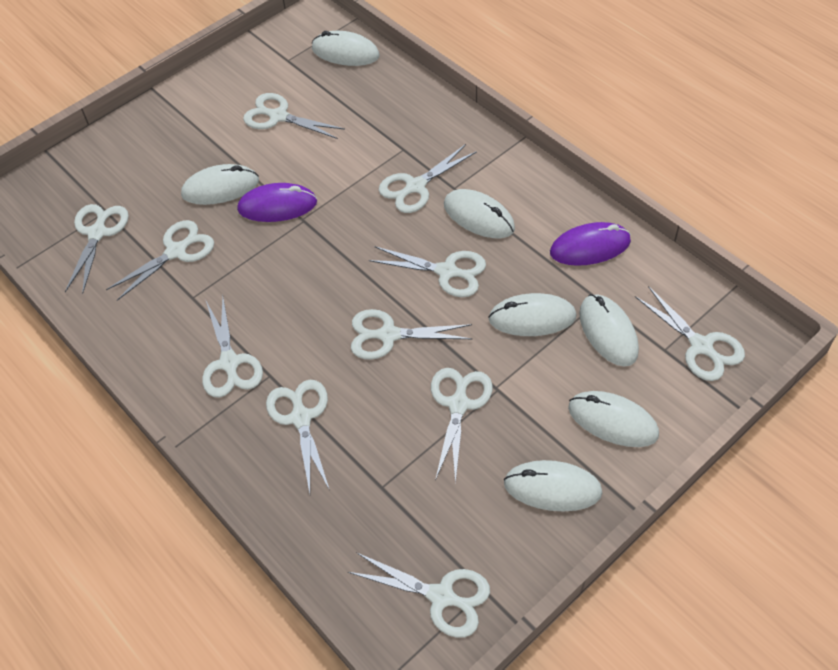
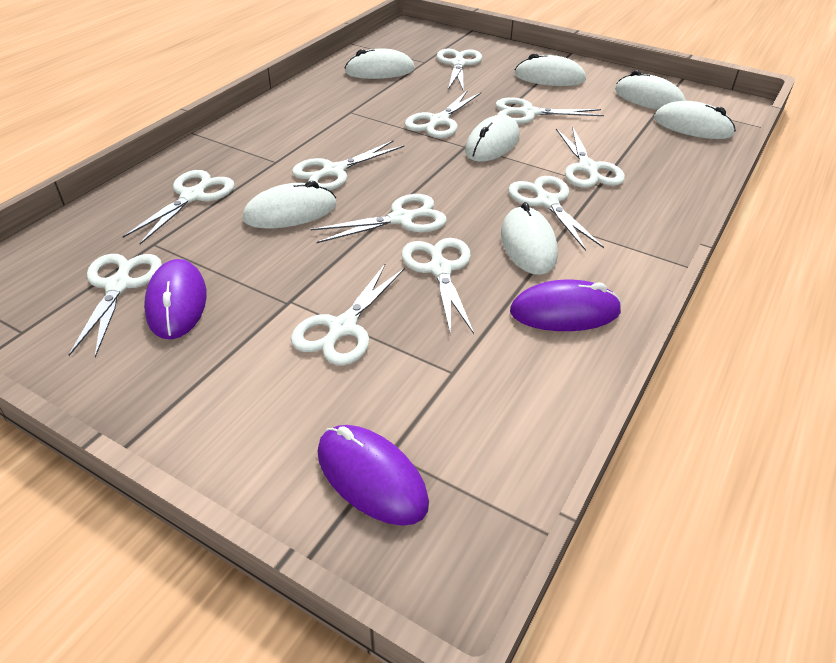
purple mouse: [237,183,317,222] [550,222,631,266] = 2 -> [144,259,207,339] [317,425,429,526] [510,280,622,331] = 3

